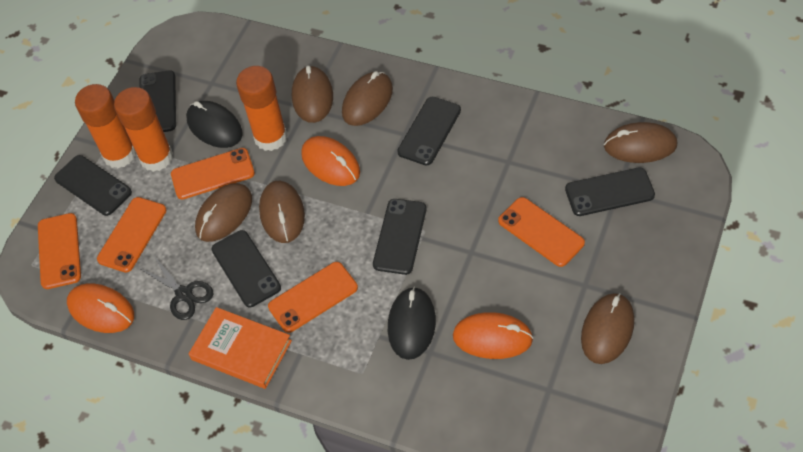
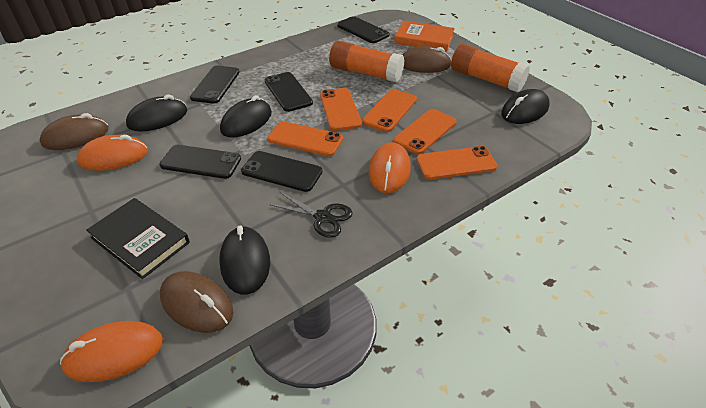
black book: none = 0 -> [86,198,190,279] = 1
black mouse: [186,101,243,148] [388,287,436,360] = 2 -> [126,94,187,132] [219,225,270,295] [220,95,272,137] [501,89,550,124] = 4
black phone: [54,155,132,216] [139,71,176,132] [211,230,281,307] [373,199,427,275] [397,97,461,166] [565,167,655,216] = 6 -> [160,145,241,179] [190,66,240,104] [241,151,322,192] [265,72,313,112] [337,16,390,43] = 5
brown mouse: [195,183,252,242] [259,181,305,243] [292,66,333,123] [342,71,393,126] [581,293,634,364] [604,122,677,163] = 6 -> [40,113,109,150] [160,271,233,333] [402,46,452,73] = 3
orange glue stick: [75,84,136,168] [114,87,173,172] [236,66,288,151] = 3 -> [329,41,405,83] [451,44,530,92] = 2

